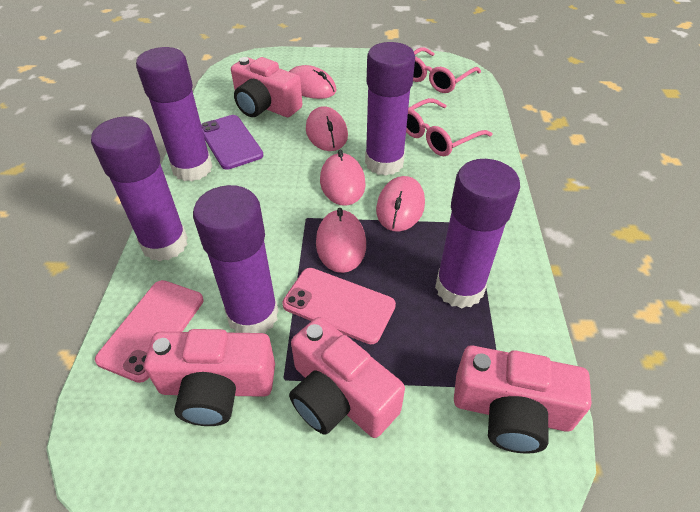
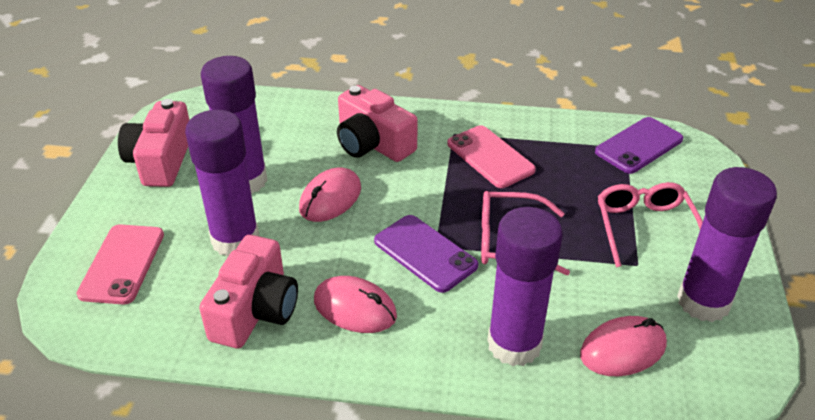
pink camera: [144,329,275,426] [231,57,302,117] [289,317,405,438] [454,345,591,454] = 4 -> [118,99,189,187] [199,235,298,348] [337,85,418,162] = 3
pink mouse: [289,65,336,99] [306,106,348,151] [316,208,366,273] [320,150,366,206] [376,176,425,232] = 5 -> [299,168,361,222] [314,276,397,333] [580,316,667,376] = 3
purple glue stick: [91,116,188,262] [136,47,213,181] [193,185,279,334] [365,42,415,176] [435,159,520,308] = 5 -> [185,110,260,257] [201,56,268,194] [487,207,563,366] [677,167,777,322] = 4
purple phone: [201,115,264,170] = 1 -> [374,215,478,293] [595,117,683,174] = 2

